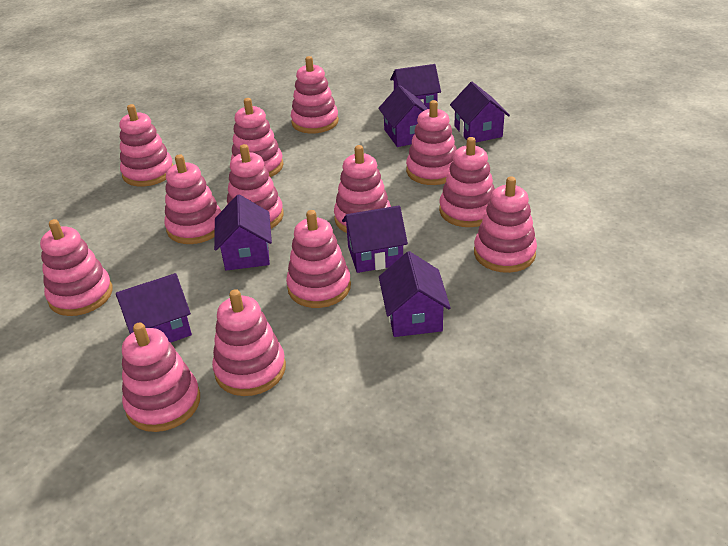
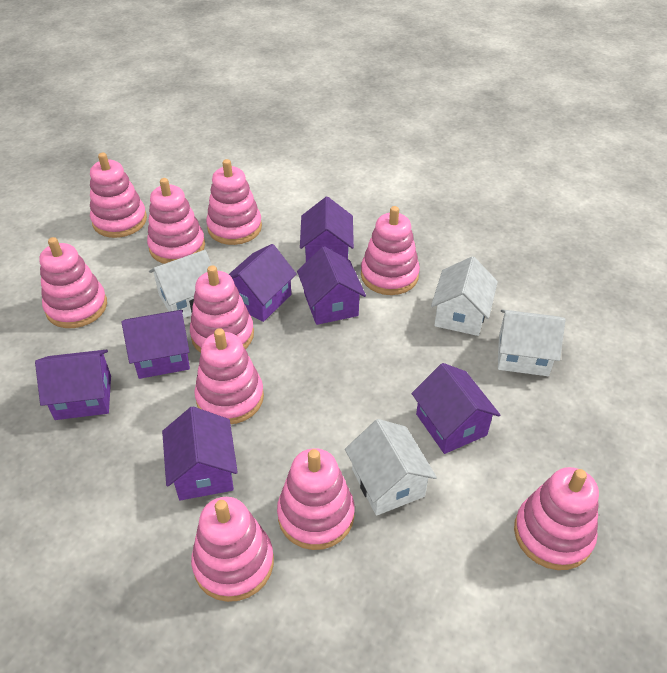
pink stacking toy: [40,219,113,316] [119,104,173,187] [122,323,200,432] [164,155,221,244] [212,289,286,396] [226,144,284,229] [231,98,284,177] [286,210,351,308] [291,56,339,134] [334,145,391,233] [406,100,457,185] [439,137,495,227] [474,177,537,273] = 13 -> [39,237,107,328] [90,153,147,238] [147,178,205,264] [190,265,254,353] [191,497,274,602] [194,328,264,424] [206,159,262,245] [277,448,355,550] [361,206,420,295] [514,467,599,570] = 10
white house: none = 0 -> [149,250,212,318] [345,419,437,516] [431,256,498,336] [498,309,565,376] = 4

